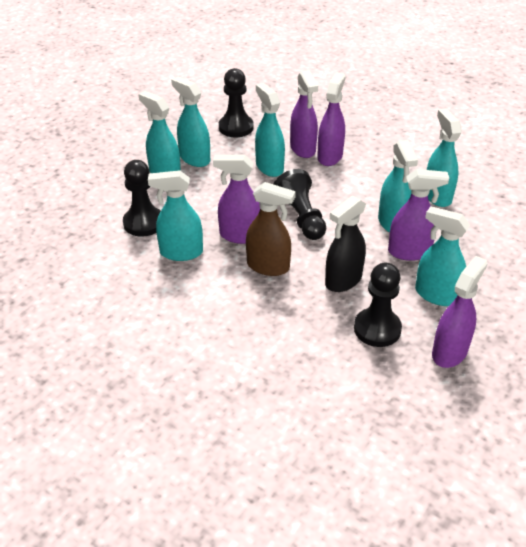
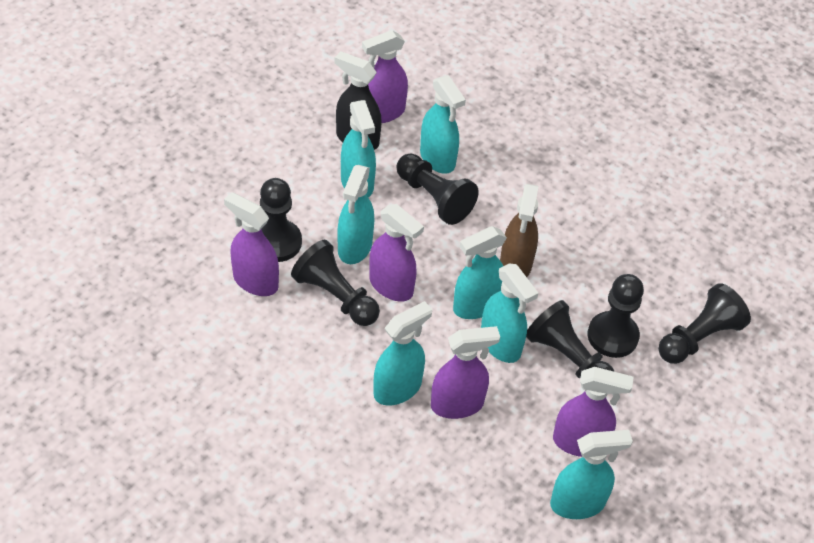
black pawn: [123,160,161,237] [219,68,254,137] [274,169,326,240] [354,263,402,347] = 4 -> [260,178,302,262] [291,240,380,326] [397,154,478,225] [526,300,615,378] [587,274,644,358] [658,283,751,364] = 6

